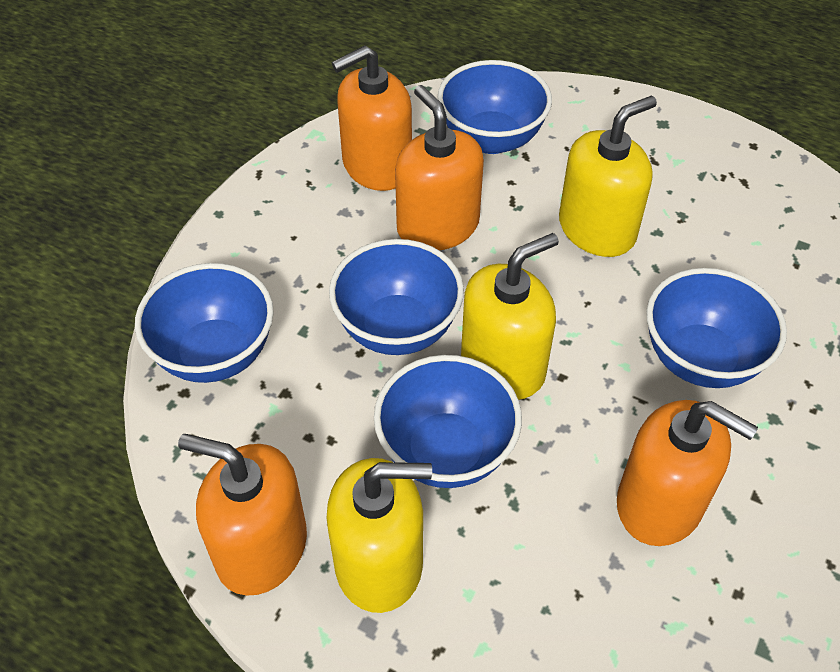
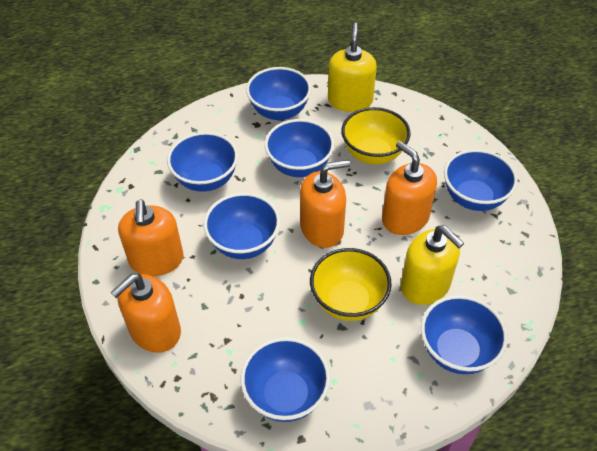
blue bowl: [135,263,274,383] [329,239,464,355] [374,355,522,488] [437,60,552,154] [646,268,787,388] = 5 -> [167,132,238,192] [204,193,280,259] [240,337,330,422] [246,67,311,121] [265,119,334,177] [421,295,508,374] [444,149,518,211] = 7
yellow bowl: none = 0 -> [310,248,392,321] [341,107,411,165] = 2
yellow soap dispenser: [327,458,432,613] [461,233,559,400] [559,96,657,257] = 3 -> [328,23,377,112] [401,225,464,305] = 2

